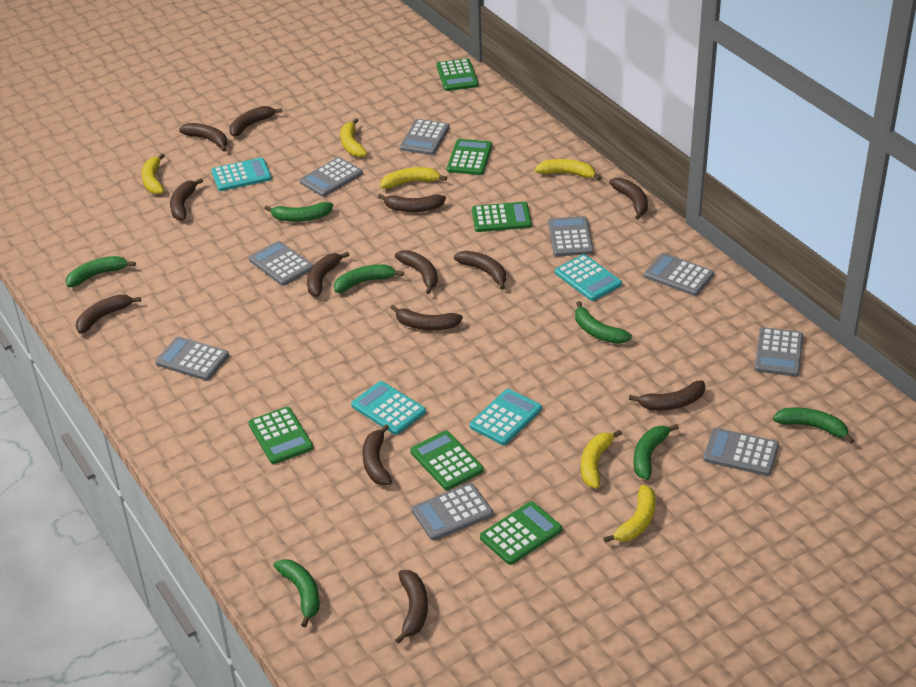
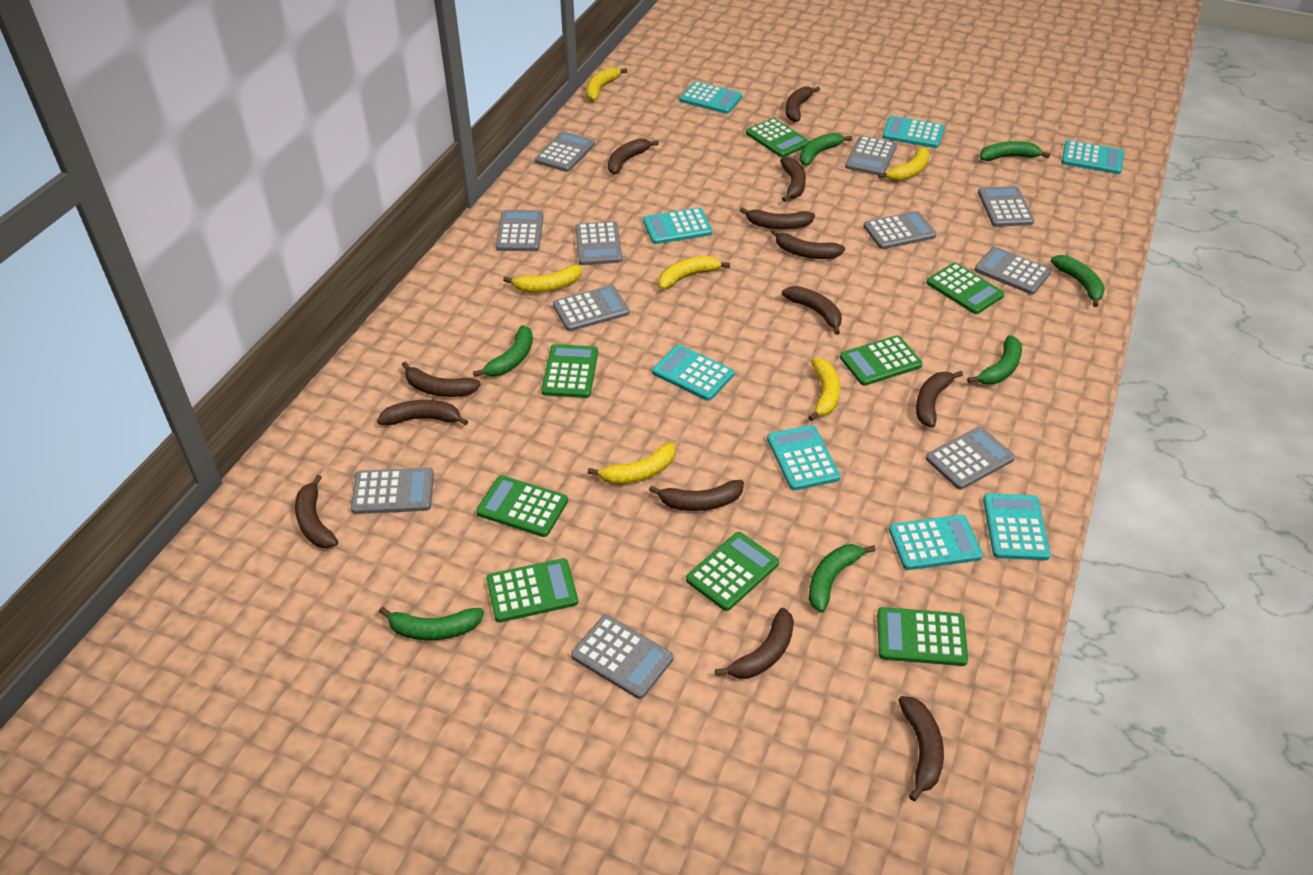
green calculator: [249,407,313,464] [410,431,484,490] [436,58,478,91] [447,139,492,175] [472,202,532,232] [480,501,562,565] = 6 -> [476,475,568,537] [486,558,578,622] [541,344,598,398] [686,532,779,611] [746,118,810,157] [840,335,923,386] [877,607,968,666] [926,263,1004,314] = 8
grey calculator: [155,337,229,380] [249,241,313,285] [300,157,363,197] [400,119,449,155] [412,483,493,540] [548,216,593,256] [644,253,714,296] [703,428,779,476] [755,327,803,377] = 9 -> [351,468,434,514] [496,210,544,251] [535,131,595,172] [553,285,629,331] [571,615,674,699] [575,221,622,265] [845,136,897,175] [863,211,937,249] [926,427,1015,490] [974,247,1051,295] [978,186,1034,227] = 11
turquoise calculator: [211,158,272,191] [351,381,426,435] [470,389,542,445] [555,254,622,301] = 4 -> [643,208,712,244] [652,345,734,401] [680,81,742,114] [767,425,840,491] [882,116,944,148] [889,515,983,570] [983,493,1051,560] [1061,140,1124,174] = 8

